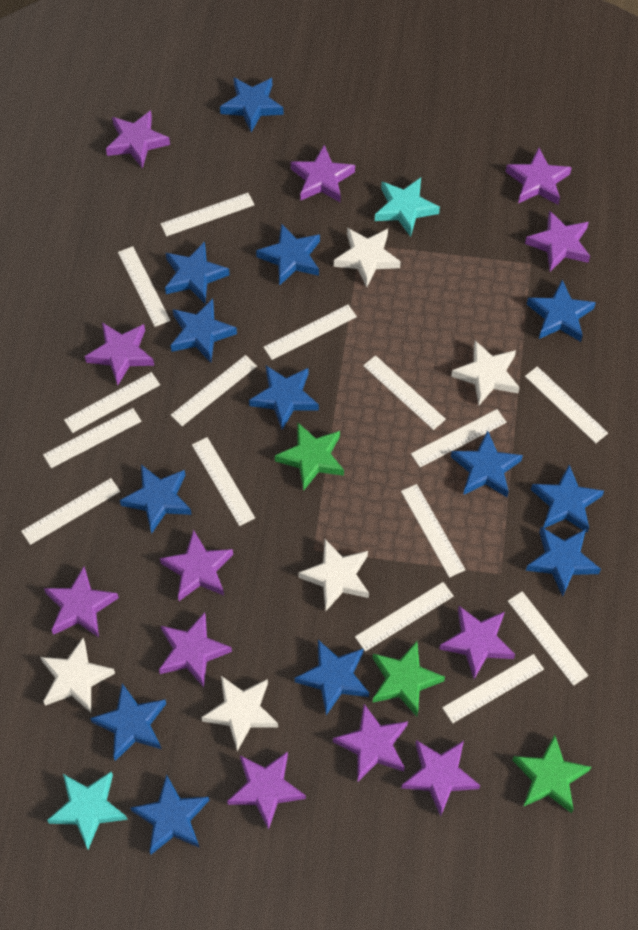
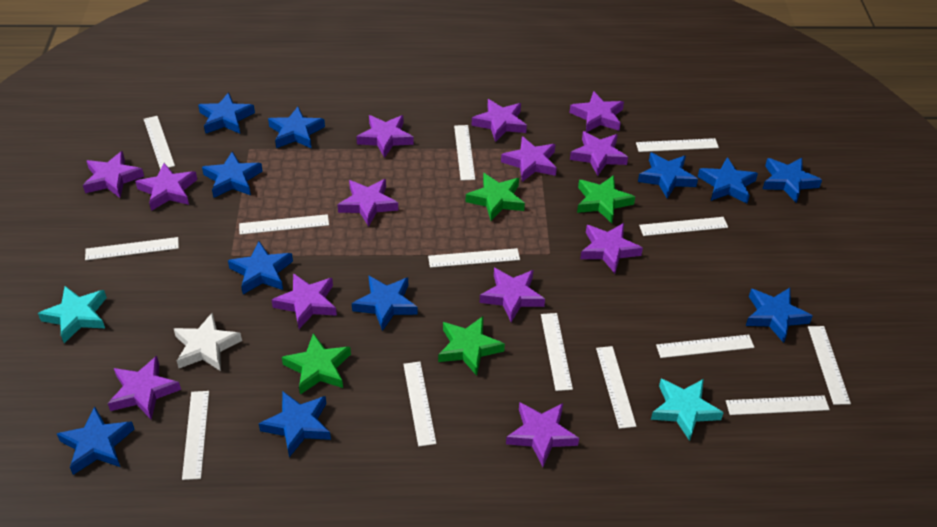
blue star: [90,684,166,761] [120,465,192,534] [131,775,209,854] [165,241,230,303] [171,299,237,363] [220,77,284,132] [249,366,319,430] [256,223,320,286] [295,640,369,715] [451,431,523,497] [526,527,601,597] [527,280,596,342] [531,465,604,533] = 13 -> [57,407,134,475] [198,92,255,134] [202,151,263,197] [228,241,293,294] [259,391,331,457] [268,107,325,149] [352,275,418,331] [638,152,698,199] [698,157,758,203] [746,288,813,343] [763,158,822,203] = 11
green star: [275,423,344,491] [372,641,445,717] [512,735,591,813] = 3 -> [282,333,351,395] [438,316,505,376] [466,173,525,221] [577,175,635,223] = 4
purple star: [44,567,119,638] [85,322,154,385] [106,110,170,169] [159,612,232,687] [160,530,233,601] [227,751,306,830] [291,145,355,203] [333,704,408,781] [401,740,480,816] [439,606,515,679] [506,148,572,205] [525,211,590,272] = 12 -> [83,151,144,198] [108,356,181,420] [135,163,197,211] [271,273,337,329] [338,179,398,227] [356,115,414,158] [472,99,527,142] [480,268,545,322] [501,136,557,182] [506,402,579,467] [570,91,624,132] [570,131,628,176] [580,223,643,273] = 13
white ruler: [21,478,120,545] [43,408,141,468] [64,372,160,433] [118,246,170,327] [161,193,254,236] [171,355,257,426] [192,437,255,526] [263,305,357,360] [355,582,454,651] [363,355,446,430] [401,484,465,578] [411,409,507,467] [442,654,544,723] [508,591,588,686] [525,366,608,443] = 15 -> [85,237,179,260] [144,116,175,170] [182,391,209,480] [239,214,329,235] [403,362,436,447] [428,248,520,268] [454,125,475,181] [541,313,573,391] [596,346,636,429] [636,138,719,152] [639,217,728,236] [656,335,754,358] [726,395,830,415] [808,326,851,405] = 14
white star: [40,638,115,713] [201,676,278,751] [298,539,369,611] [334,228,401,288] [451,340,520,406] = 5 -> [174,312,242,371] = 1

